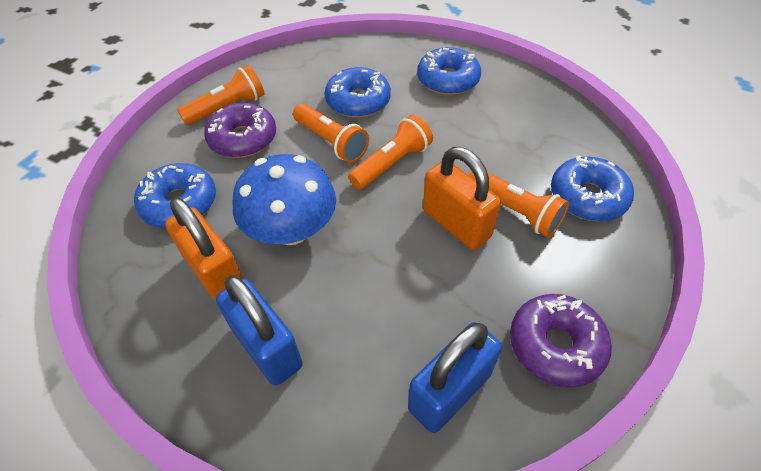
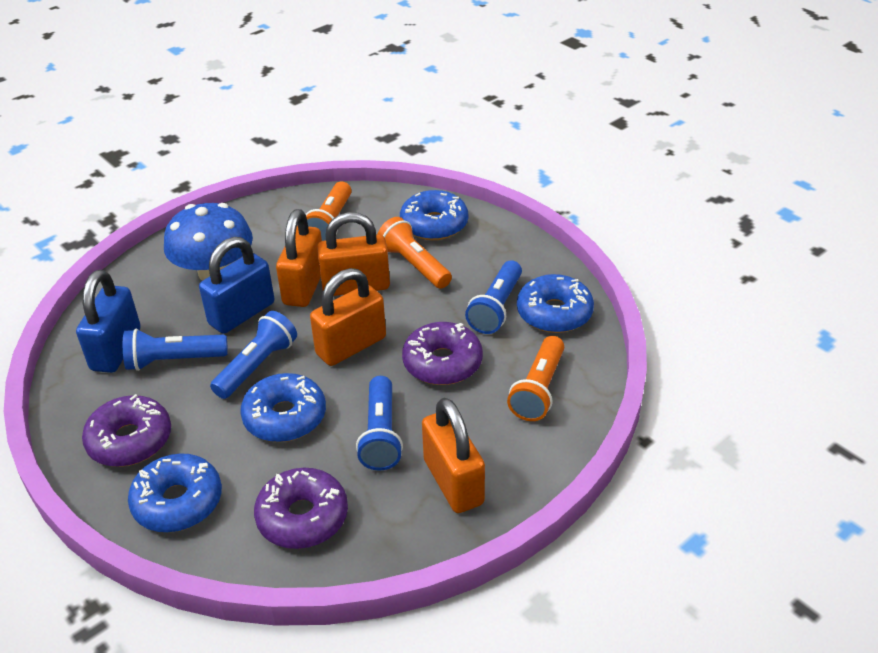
blue flashlight: none = 0 -> [123,329,228,371] [210,311,297,399] [356,376,403,471] [465,260,522,334] = 4
orange flashlight: [177,65,264,125] [293,104,369,163] [348,114,433,189] [469,171,569,238] = 4 -> [306,182,351,241] [377,217,452,288] [507,336,564,421] = 3
orange padlock: [165,197,243,301] [423,147,501,250] = 2 -> [276,209,322,307] [310,268,386,366] [317,212,390,296] [422,398,485,513] = 4
purple donut: [204,103,276,158] [510,294,612,388] = 2 -> [82,394,171,467] [254,468,348,549] [402,322,483,385] = 3

